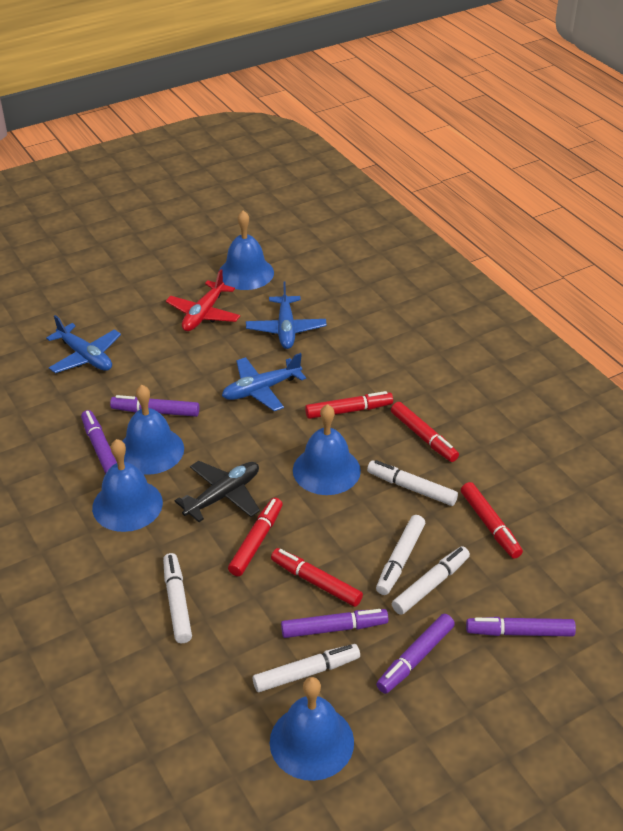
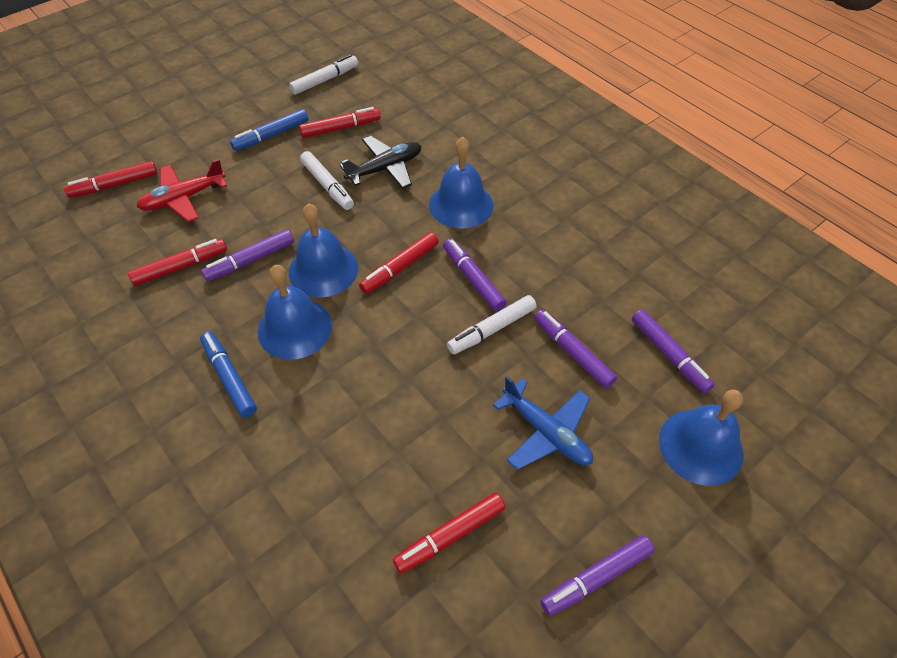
blue bell: [92,439,163,532] [123,385,184,475] [219,210,274,290] [270,677,354,781] [293,404,361,495] = 5 -> [258,265,332,360] [289,203,358,297] [429,136,494,229] [659,390,744,486] = 4
blue marker: none = 0 -> [200,331,257,418] [230,109,309,151] = 2
blue plane: [46,315,121,373] [222,353,306,411] [246,281,327,349] = 3 -> [493,376,593,470] = 1
white marker: [163,553,192,643] [253,644,360,692] [367,460,458,506] [376,515,425,595] [392,546,470,615] = 5 -> [289,54,358,95] [300,151,354,210] [447,295,537,354] = 3

